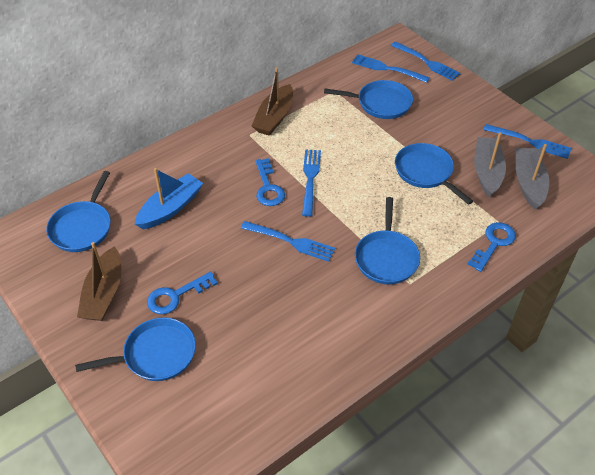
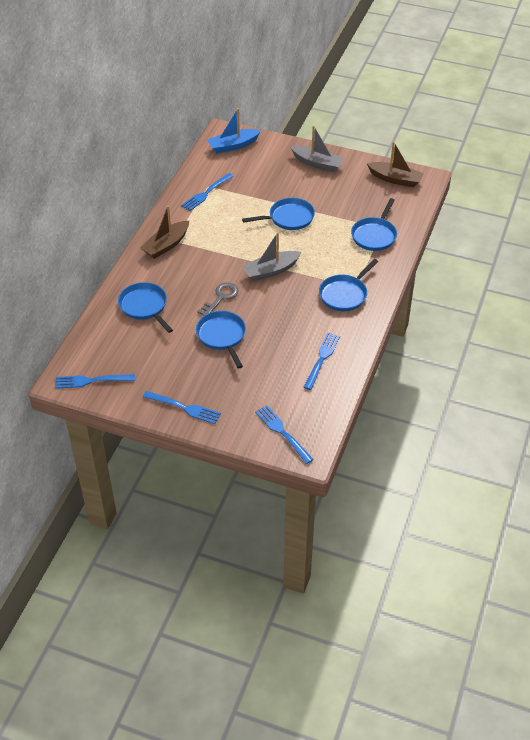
blue key: [147,271,218,314] [255,158,285,206] [467,222,516,272] = 3 -> none = 0
grey key: none = 0 -> [197,283,238,316] = 1

